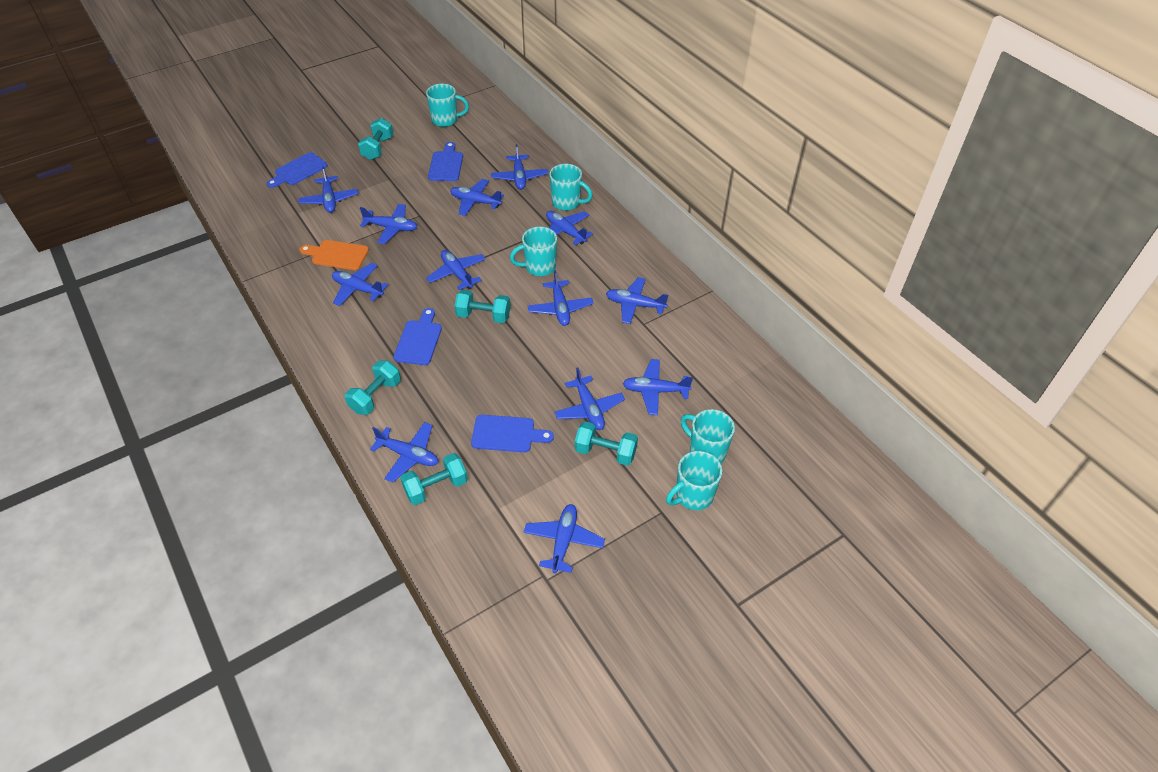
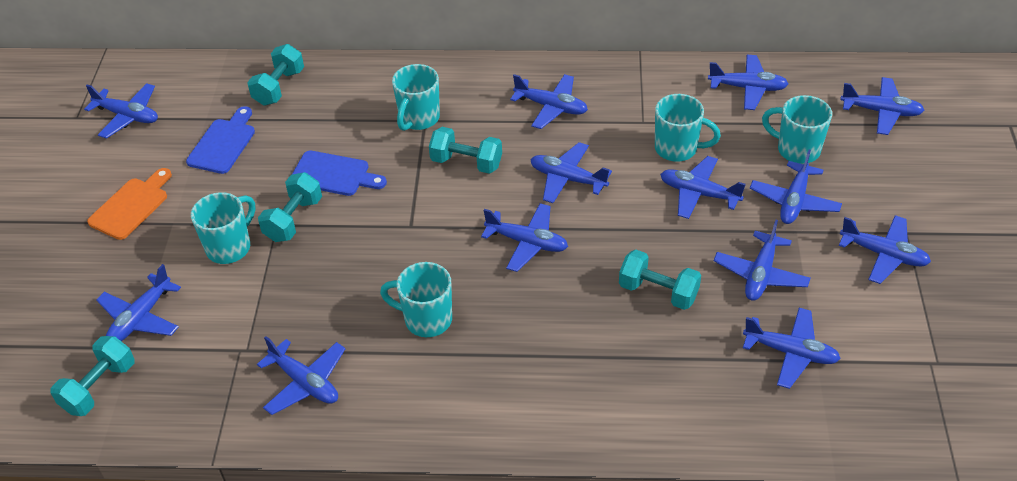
blue cutting board: [267,152,328,188] [394,308,442,365] [428,142,463,181] [471,415,554,452] = 4 -> [186,106,255,174] [292,151,387,196] = 2

